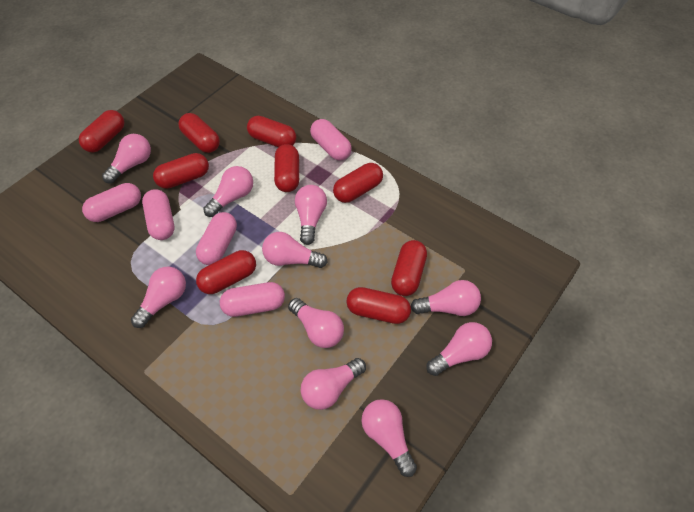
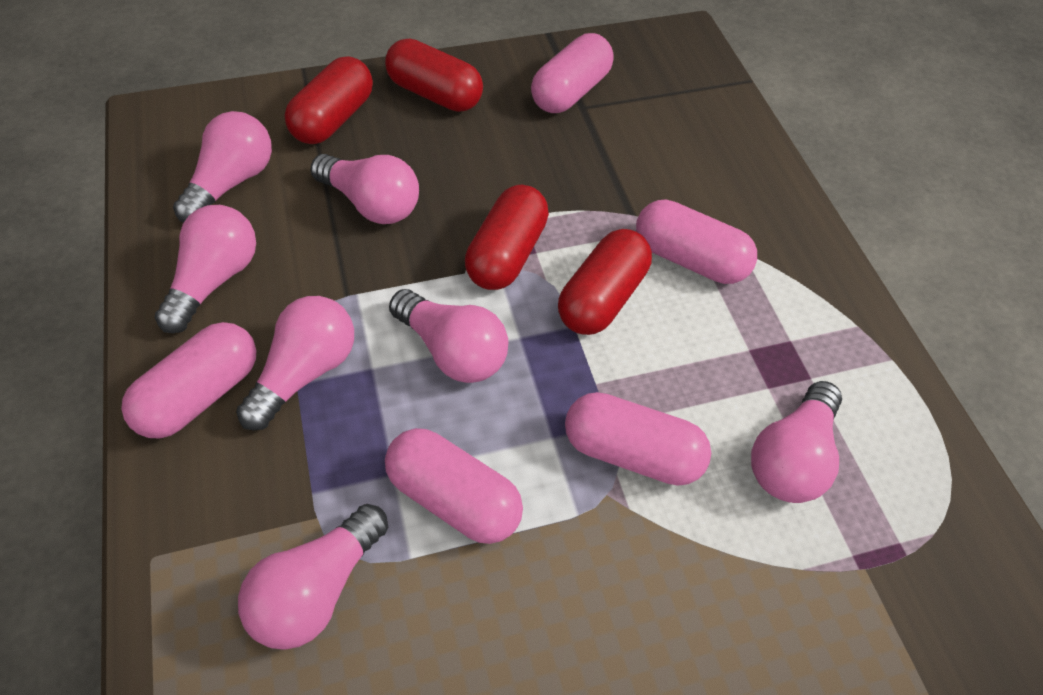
pink light bulb: [102,134,151,184] [131,267,186,328] [203,166,253,217] [262,232,328,268] [288,298,344,348] [295,185,327,245] [301,358,366,410] [362,399,417,477] [411,280,481,316] [426,322,492,376] = 10 -> [154,205,256,333] [173,111,272,223] [236,296,354,430] [238,504,388,650] [311,154,419,224] [389,289,508,383] [751,381,842,503] = 7
red capsule: [79,110,124,152] [153,153,209,189] [178,113,220,153] [196,250,256,294] [247,116,296,147] [274,144,299,192] [333,163,383,203] [346,287,411,324] [391,240,427,296] = 9 -> [285,56,373,144] [385,39,483,112] [465,185,549,290] [558,229,652,335] = 4

